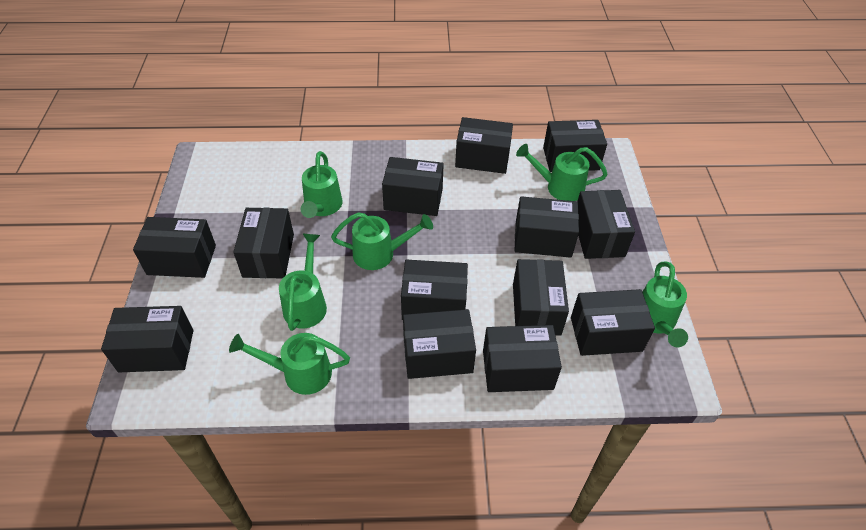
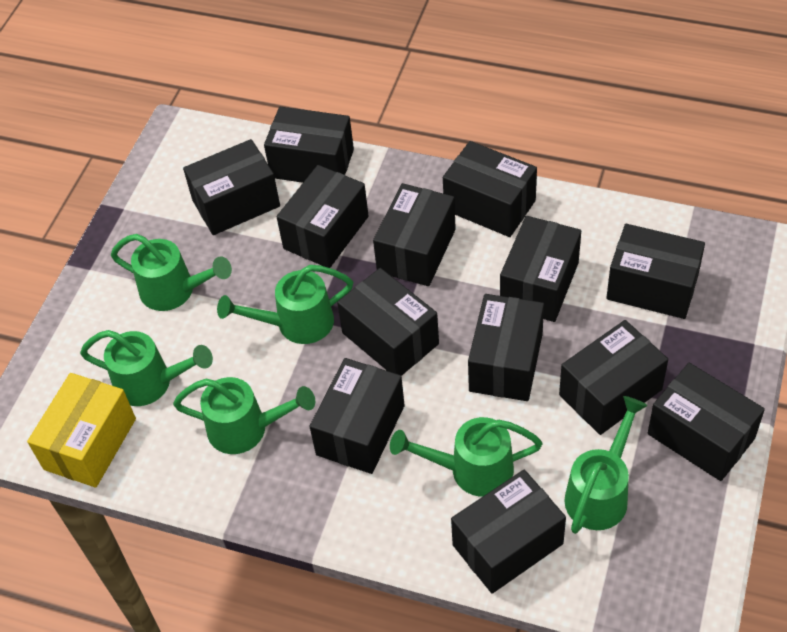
yellow box: none = 0 -> [27,373,136,488] = 1

